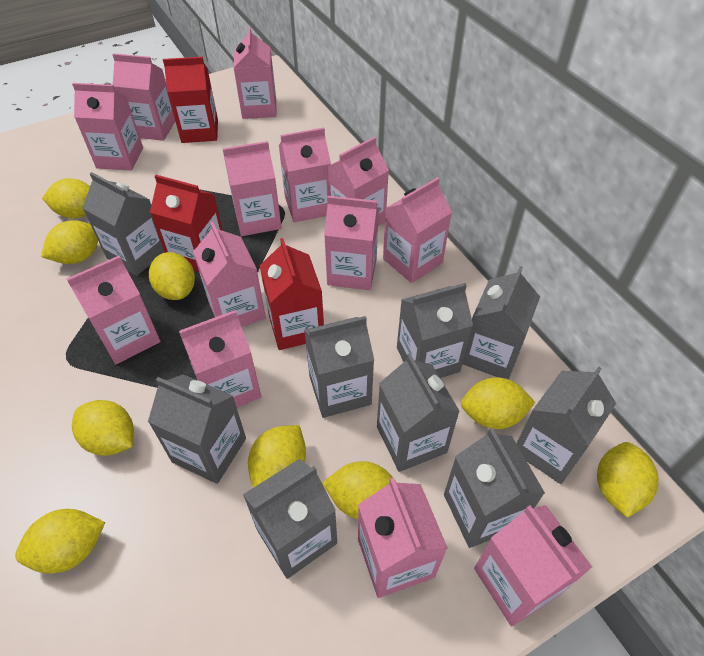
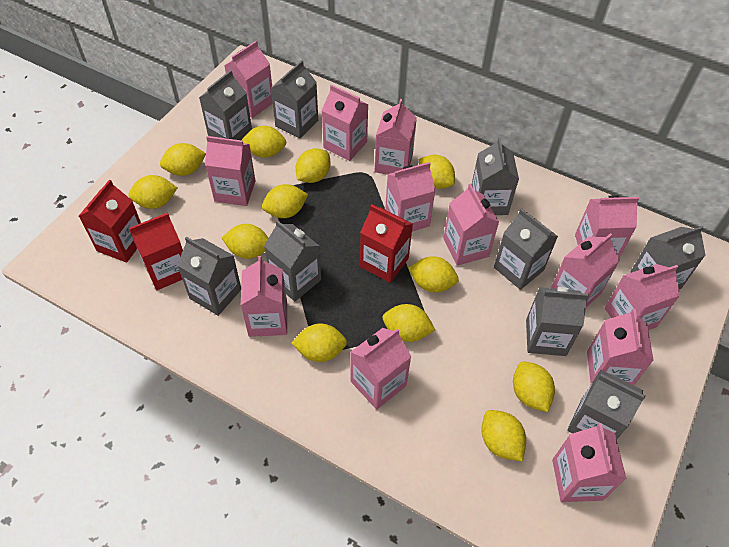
yellow lemon: [15,509,105,573] [41,220,98,264] [42,178,90,218] [72,400,134,456] [149,252,195,300] [248,425,306,488] [322,461,396,519] [461,377,535,429] [597,442,659,518] = 9 -> [128,175,177,209] [160,143,206,176] [222,224,268,259] [242,126,286,158] [262,184,308,218] [292,323,347,362] [296,148,330,183] [383,304,435,342] [408,256,459,292] [419,155,455,189] [482,410,526,461] [513,361,555,412] = 12

